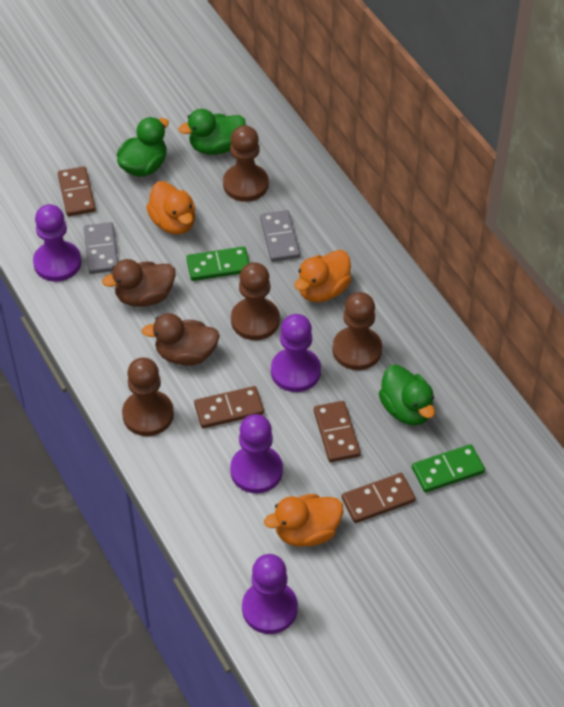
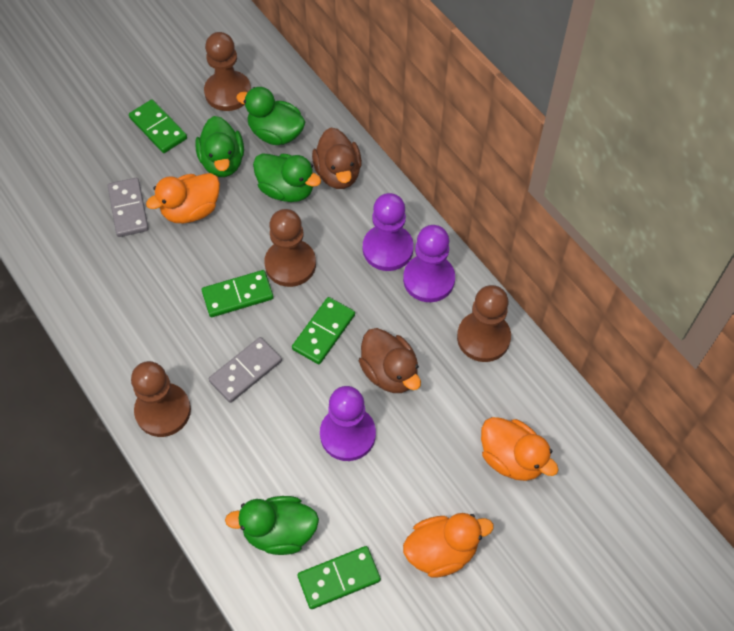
brown domino: [58,166,96,216] [194,386,264,428] [314,401,361,462] [342,473,416,523] = 4 -> none = 0
green domino: [186,246,249,281] [412,444,485,493] = 2 -> [129,99,187,153] [202,270,274,317] [292,297,355,364] [297,546,381,609] = 4
green duck: [117,117,169,177] [179,109,246,155] [379,365,435,426] = 3 -> [195,116,244,177] [225,496,319,555] [236,87,305,145] [253,154,321,202] = 4
purple pawn: [33,204,82,282] [230,414,283,493] [242,554,298,634] [271,314,321,392] = 4 -> [320,386,376,461] [363,193,414,271] [403,225,455,302] = 3

